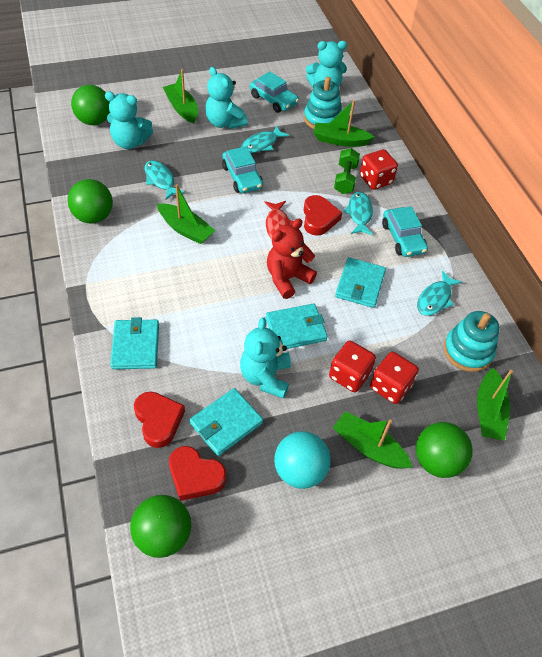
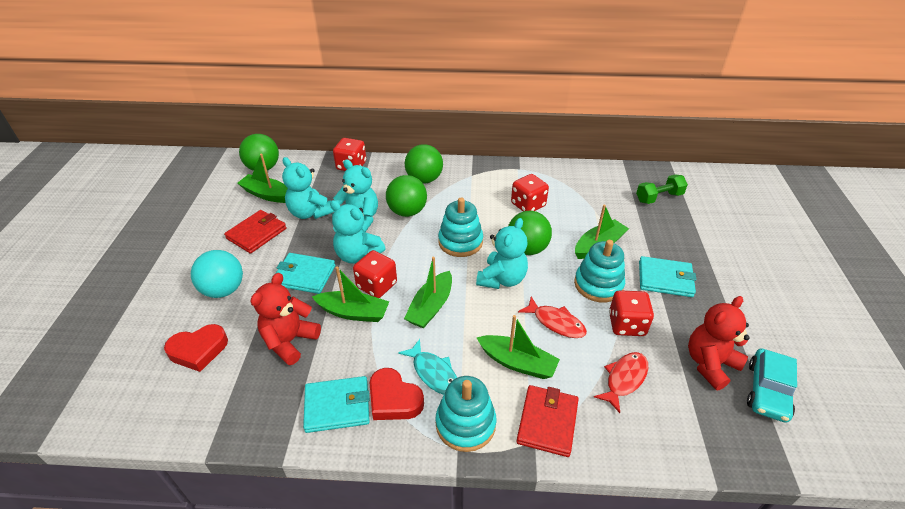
red dice: [329,341,376,392] [360,149,398,190] [370,352,419,404] = 3 -> [333,138,366,171] [353,250,397,298] [511,174,549,211] [609,290,654,336] = 4
red fish: [264,201,294,239] = 1 -> [518,296,587,338] [594,352,648,413] = 2
red heart: [134,391,185,448] [169,446,226,501] [304,195,342,236] = 3 -> [164,324,228,372] [369,368,424,420] = 2
red teddy bear: [267,219,317,299] = 1 -> [250,273,321,365] [688,296,750,390] = 2
red wallet: none = 0 -> [224,210,286,254] [516,385,579,457] = 2
turquoise car: [222,146,263,193] [250,72,299,113] [382,206,428,257] = 3 -> [747,349,797,423] = 1
turquoise fish: [145,160,185,200] [241,125,289,153] [343,192,373,235] [417,270,462,316] = 4 -> [398,339,457,395] = 1
turquoise stacking toy: [304,77,342,129] [444,311,500,372] = 2 -> [436,376,497,452] [438,198,483,257] [574,240,625,303] = 3
turquoise wallet: [110,317,159,369] [189,388,263,456] [266,303,328,349] [335,257,386,308] = 4 -> [271,253,335,294] [303,376,370,433] [639,256,696,297] = 3

